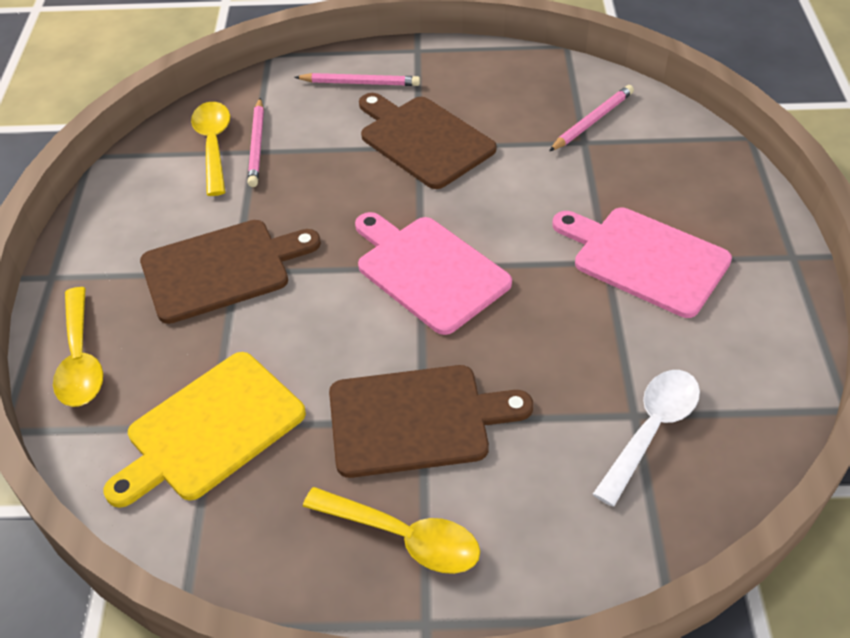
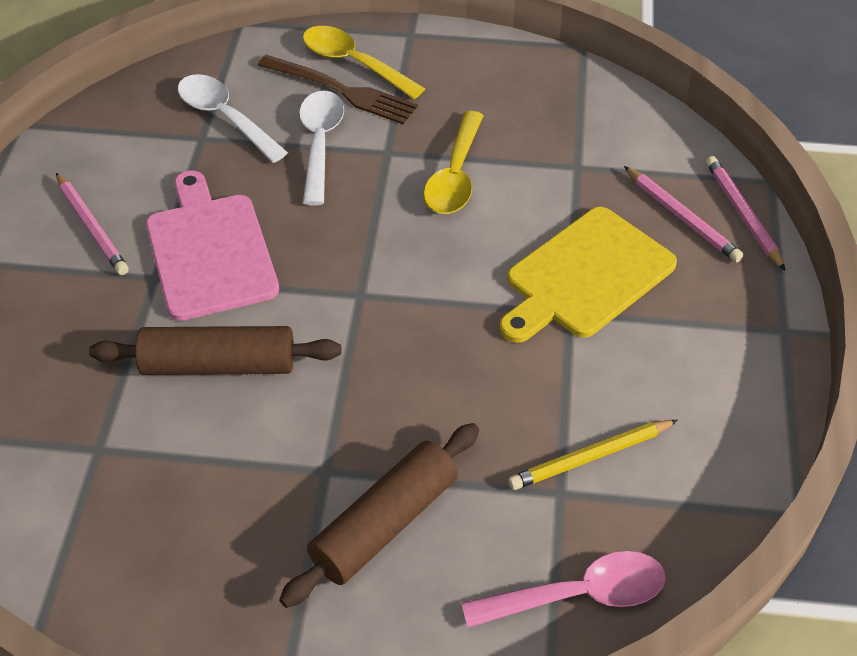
brown cutting board: [140,220,321,324] [329,365,533,478] [359,93,497,189] = 3 -> none = 0
brown fork: none = 0 -> [258,55,418,124] = 1
brown rolling pin: none = 0 -> [89,326,341,375] [279,423,479,608] = 2
pink cutting board: [355,212,512,335] [552,208,732,318] = 2 -> [146,171,279,321] = 1
pink spoon: none = 0 -> [461,551,666,628] = 1
white spoon: [593,370,700,507] = 1 -> [178,74,288,163] [299,91,344,205] = 2
yellow pencil: none = 0 -> [508,420,678,490] = 1
yellow spoon: [53,287,103,407] [191,102,230,196] [303,487,480,574] = 3 -> [303,26,425,99] [424,111,484,214] = 2

